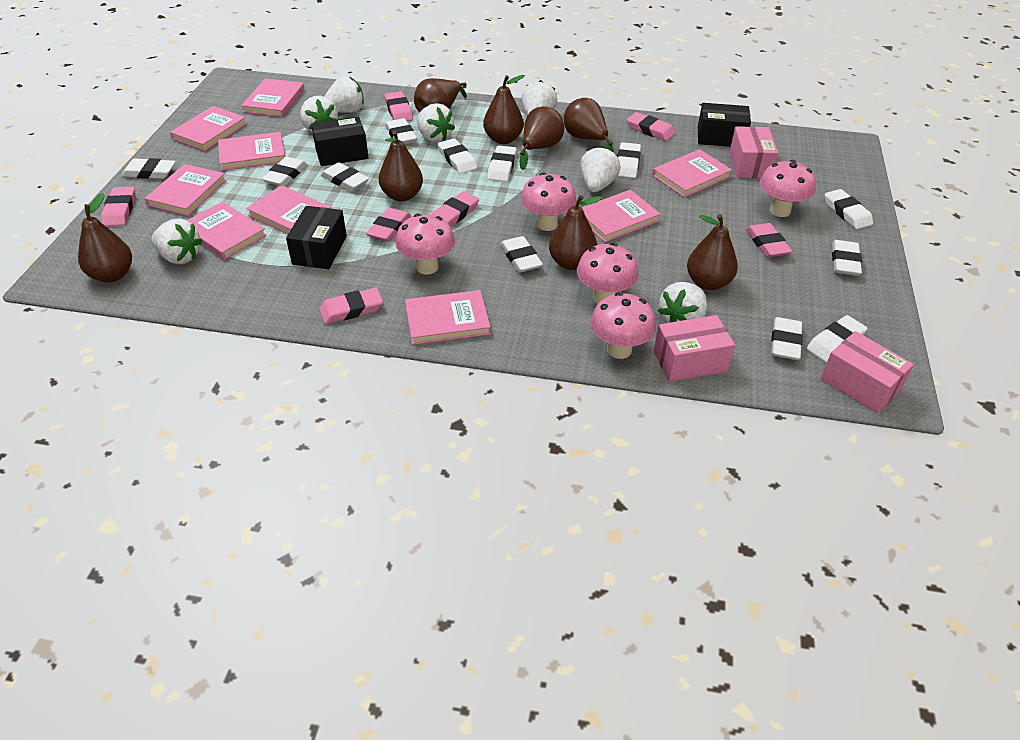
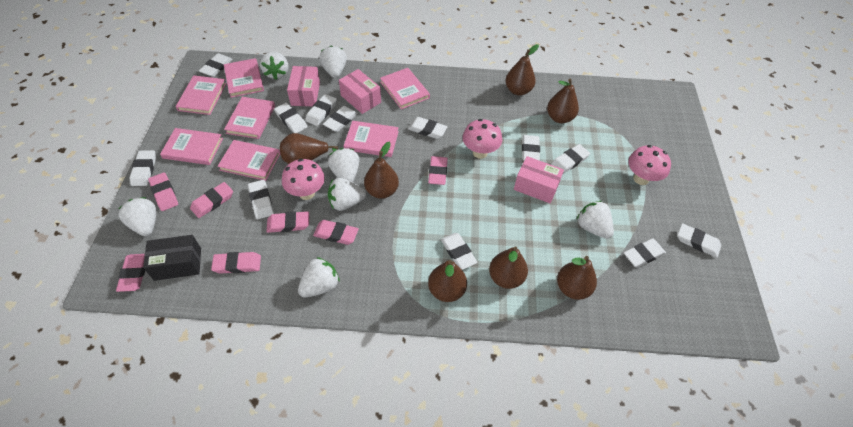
black box: [286,206,347,269] [311,117,369,166] [698,103,751,147] = 3 -> [143,235,201,281] = 1
brown pear: [78,193,132,282] [379,131,423,201] [414,78,467,112] [483,75,525,144] [519,106,564,170] [549,195,602,270] [564,98,614,153] [687,214,738,290] = 8 -> [280,133,338,164] [364,142,399,199] [428,260,467,302] [489,246,528,289] [506,44,539,95] [547,79,579,123] [557,256,597,300] = 7
pink book: [145,164,226,216] [170,106,247,151] [187,202,267,260] [218,132,285,171] [241,78,304,117] [246,185,331,234] [405,290,491,345] [581,190,661,242] [652,149,732,198] = 9 -> [160,128,223,165] [176,75,226,115] [217,140,280,181] [224,58,264,98] [224,97,275,139] [344,121,399,157] [380,68,430,110] = 7
pink mushroom: [396,214,455,275] [521,173,576,231] [577,243,638,304] [590,292,656,359] [760,160,816,217] = 5 -> [282,159,325,200] [463,119,502,159] [628,145,671,185] = 3

